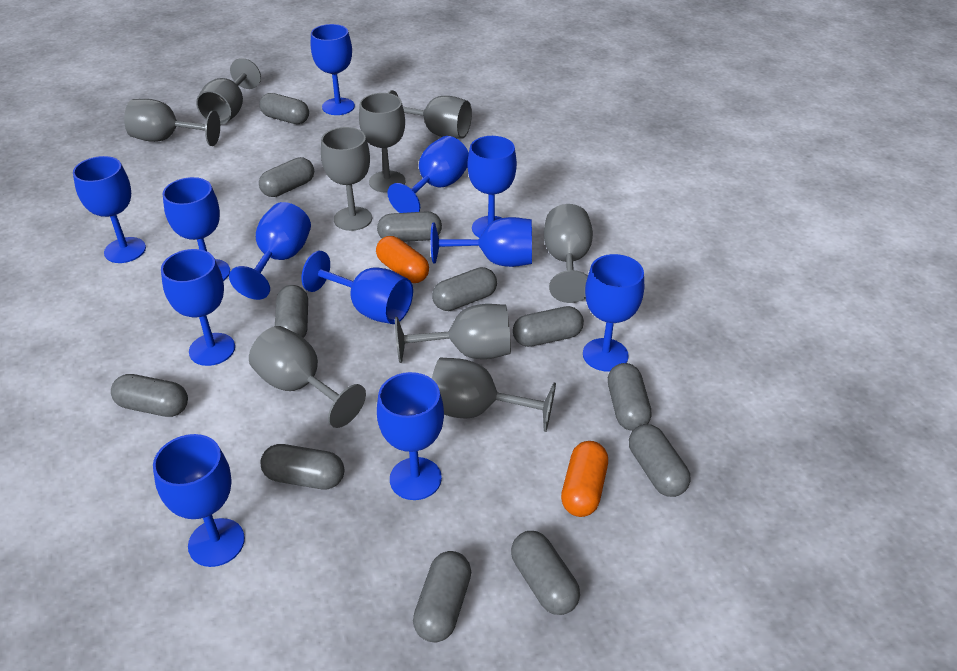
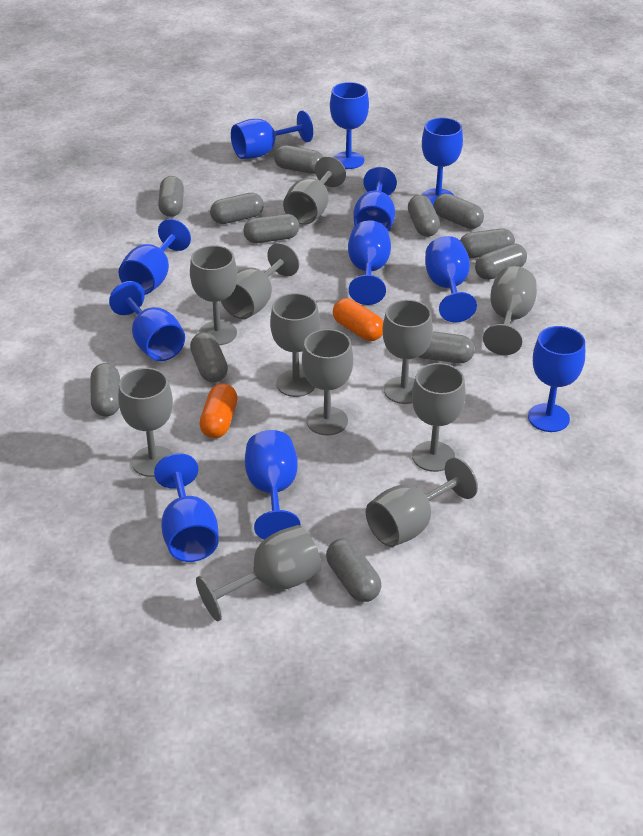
blue goblet: [73,156,146,263] [153,434,245,567] [161,249,235,366] [162,177,230,281] [229,202,311,300] [302,251,413,324] [311,24,355,115] [377,372,444,500] [387,136,469,213] [431,217,532,267] [467,136,517,238] [583,254,644,372] = 12 -> [109,281,185,361] [119,219,191,295] [154,453,219,562] [231,111,313,159] [245,430,300,540] [330,82,369,169] [348,220,391,305] [354,167,397,232] [422,118,463,207] [425,236,477,323] [528,326,585,432] = 11
grey goblet: [124,99,220,146] [196,58,261,125] [249,326,366,428] [321,127,372,231] [359,93,406,193] [388,90,472,139] [395,304,511,363] [432,358,556,432] [544,204,593,303] = 9 -> [118,368,173,477] [190,245,237,345] [196,525,322,621] [221,243,299,319] [270,293,320,397] [283,156,346,225] [302,329,353,435] [366,458,478,547] [382,300,433,404] [412,363,466,472] [483,266,537,355] = 11

